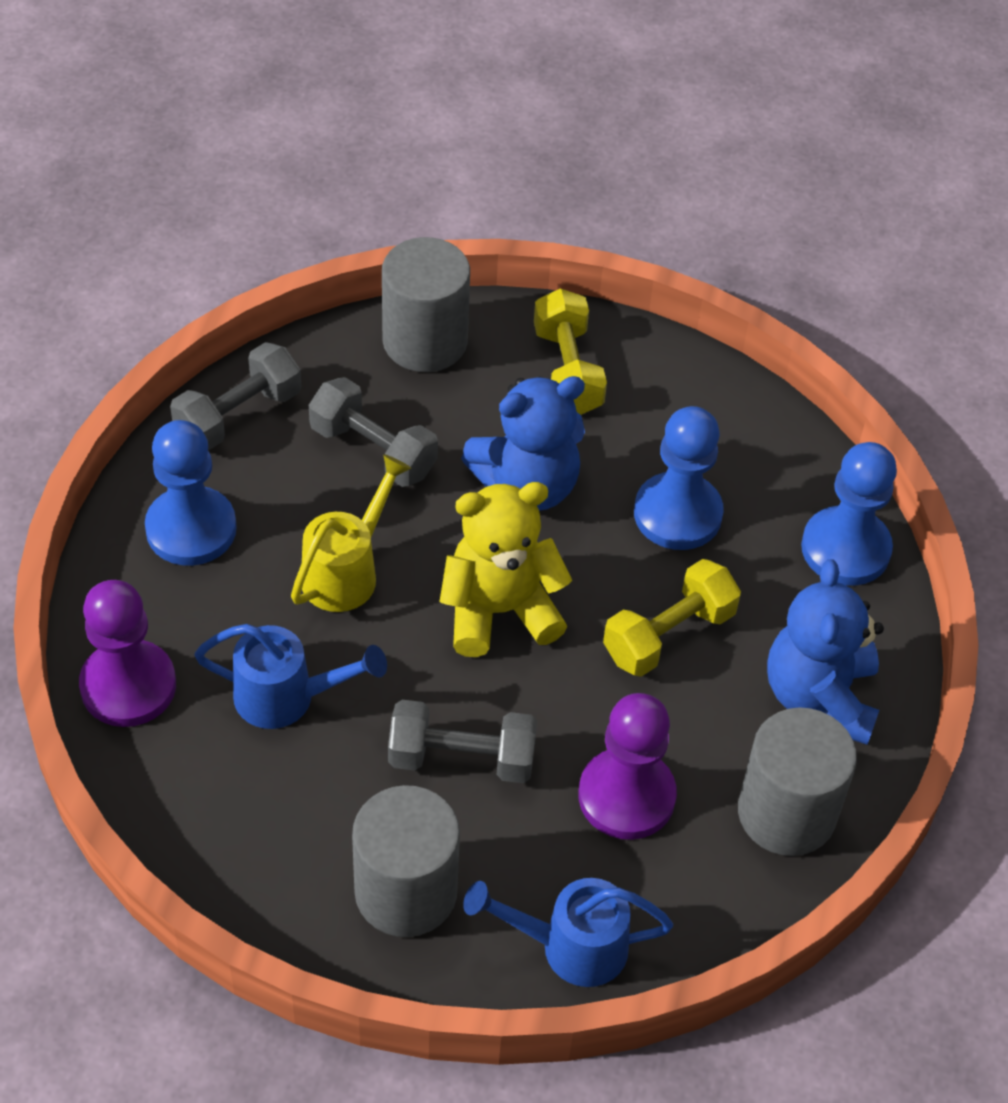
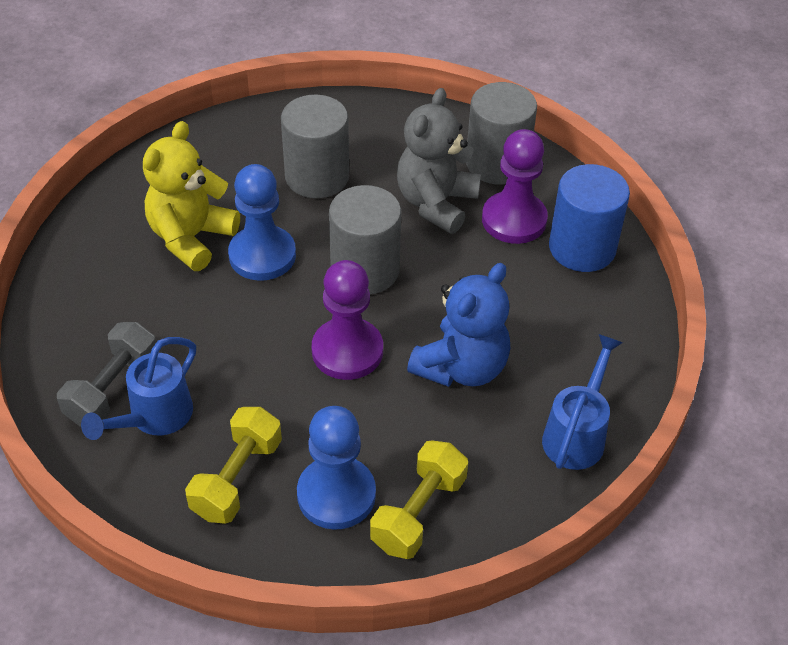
blue cylinder: none = 0 -> [549,164,630,272] = 1
blue pawn: [145,420,237,566] [634,406,724,550] [801,442,897,586] = 3 -> [228,164,296,281] [297,406,376,530] = 2
blue teddy bear: [461,376,585,511] [767,559,884,745] = 2 -> [407,263,510,387] = 1
grey dumbbell: [170,342,301,451] [309,377,438,487] [388,700,537,783] = 3 -> [57,322,156,427] = 1
grey teddy bear: none = 0 -> [397,88,481,234] = 1
yellow watering can: [291,454,411,612] = 1 -> none = 0

